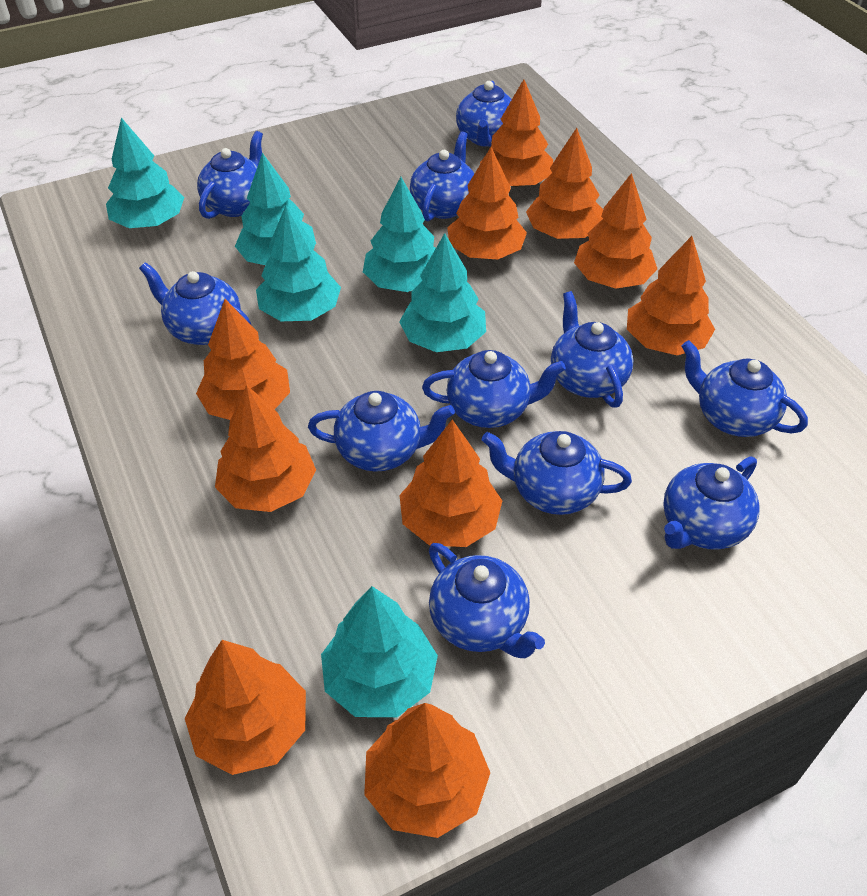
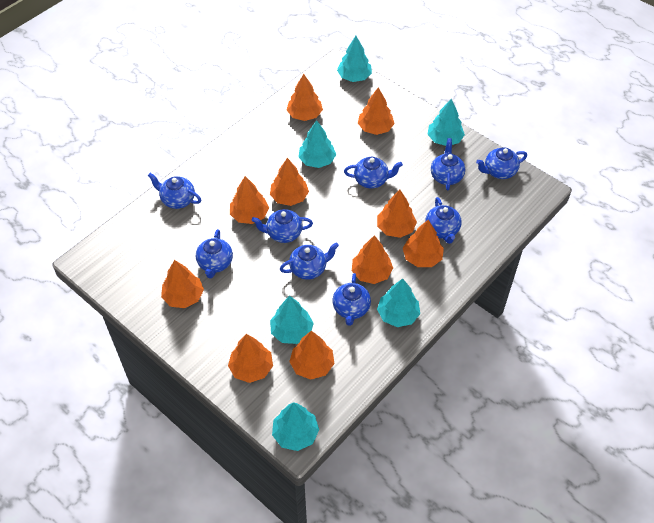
blue teapot: [139,262,252,345] [197,131,263,219] [308,391,455,472] [410,131,475,221] [422,350,566,428] [429,543,545,658] [456,81,512,147] [481,431,632,515] [551,291,633,407] [663,457,760,549] [681,340,808,437] = 11 -> [148,173,201,209] [196,229,233,278] [252,209,313,243] [280,242,339,280] [333,273,371,326] [344,157,403,189] [425,197,462,244] [431,138,465,191] [476,147,527,179] = 9

